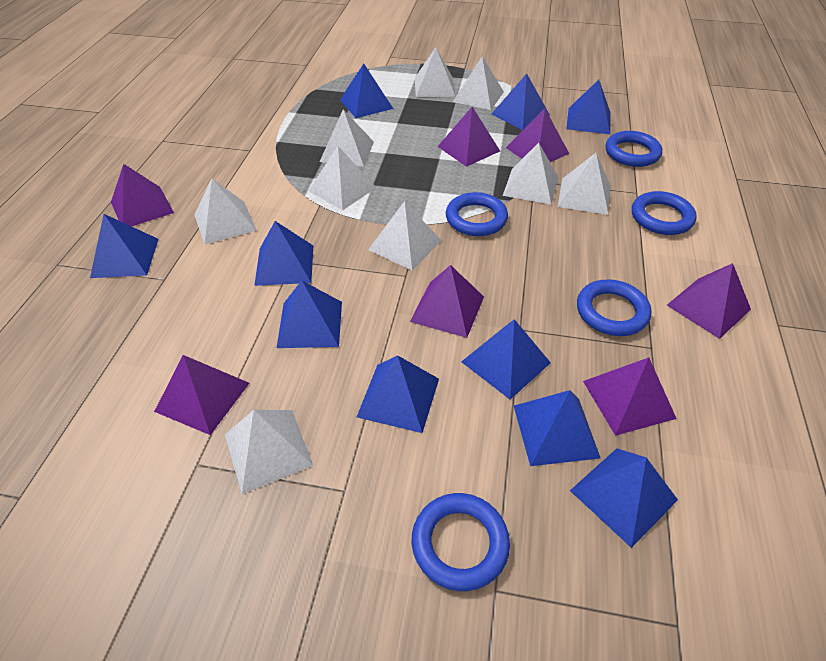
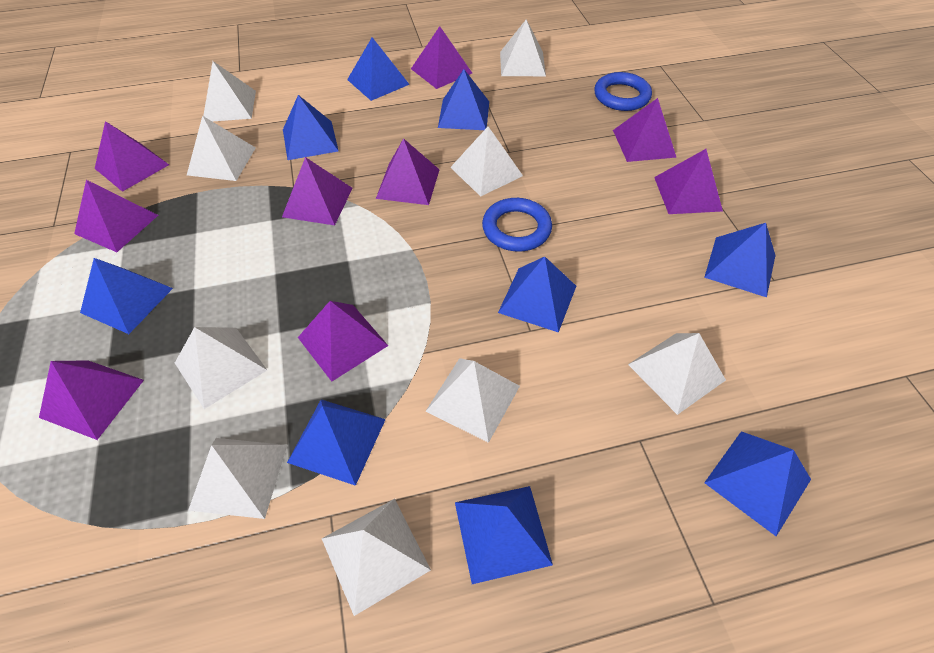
blue pyramid: [90,214,159,278] [254,221,313,286] [277,281,342,348] [340,63,393,118] [357,355,439,433] [461,319,551,399] [492,73,550,130] [514,390,600,466] [566,80,611,134] [570,448,678,548] = 10 -> [80,258,173,334] [283,95,339,160] [287,399,386,486] [347,37,410,101] [438,69,489,130] [455,486,553,584] [498,257,576,333] [704,223,776,297] [704,431,811,536] = 9
blue ring: [412,493,510,591] [446,192,508,236] [577,279,651,336] [605,131,662,167] [632,191,697,235] = 5 -> [482,198,552,252] [594,72,652,111] = 2
purple pyramid: [111,164,174,226] [154,355,249,435] [410,265,484,338] [438,107,500,167] [506,108,569,162] [583,357,677,436] [667,263,751,339] = 7 -> [39,360,144,440] [74,180,158,252] [95,121,169,192] [282,157,353,225] [298,301,388,381] [376,138,440,205] [411,26,472,89] [613,98,677,162] [654,149,723,214] = 9

